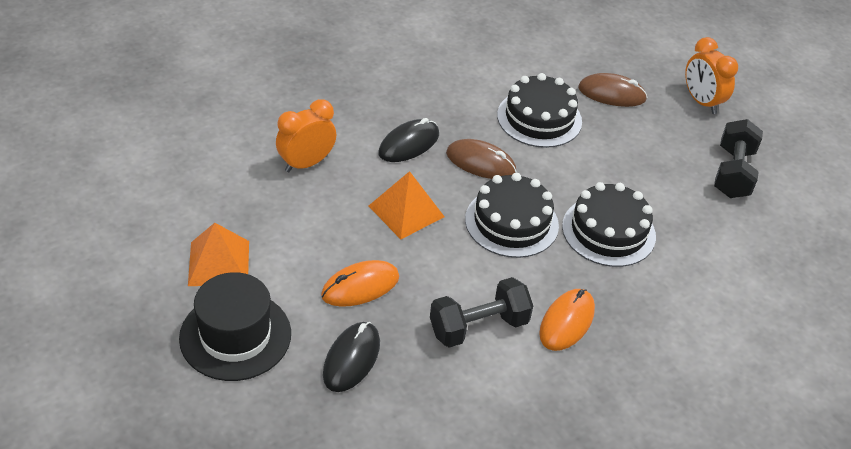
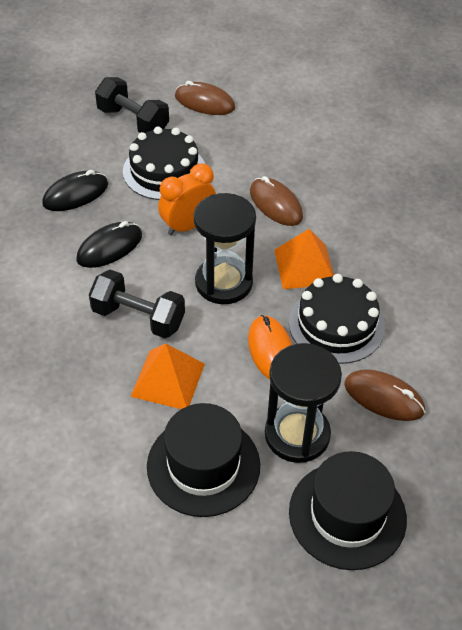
black cake: [465,173,559,258] [497,73,582,148] [562,182,656,267] = 3 -> [123,126,205,200] [289,274,385,364] = 2
black hat: [179,272,291,381] = 1 -> [147,403,260,517] [289,451,407,570] = 2
black hourglass: none = 0 -> [194,193,256,304] [265,343,342,463] = 2
brown mouse: [446,139,517,179] [578,73,647,107] = 2 -> [175,81,235,115] [250,176,303,226] [344,369,425,421] = 3
orange clock: [276,99,336,172] [685,37,738,114] = 2 -> [158,163,216,236] = 1
orange mouse: [321,260,399,307] [539,289,595,351] = 2 -> [248,315,292,380] = 1

